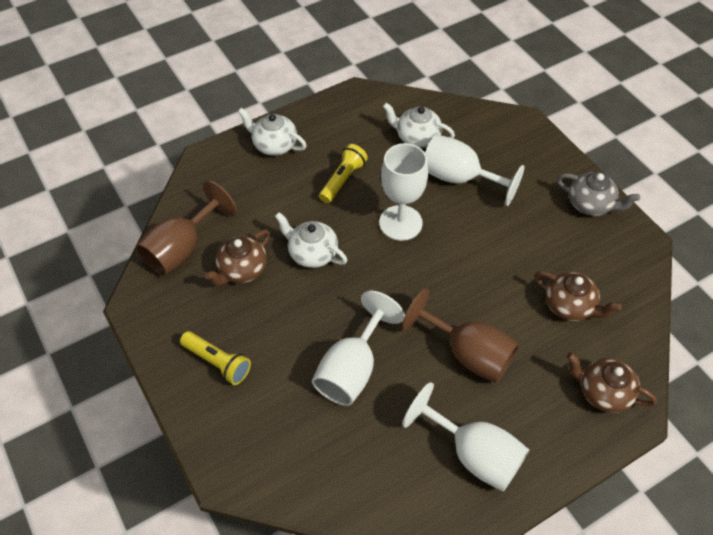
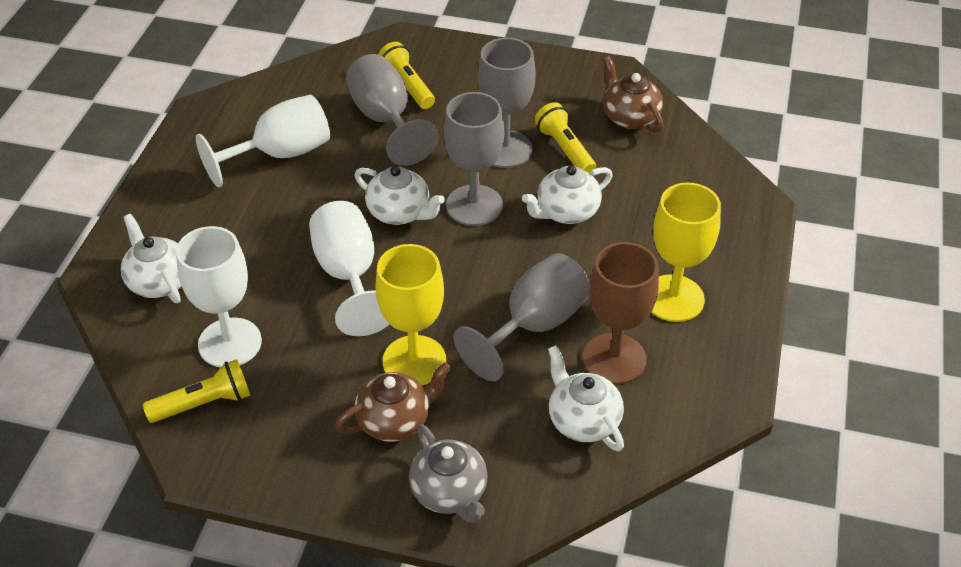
brown goblet: [136,180,237,276] [401,288,519,383] = 2 -> [583,242,659,385] = 1
brown teapot: [205,229,270,285] [534,271,622,321] [566,352,657,413] = 3 -> [335,362,451,442] [603,56,663,133] = 2
grey goblet: none = 0 -> [346,54,438,166] [444,92,504,226] [454,253,590,381] [478,38,536,168] = 4
white goblet: [312,291,405,406] [379,143,428,241] [402,382,529,492] [425,134,525,206] = 4 -> [176,226,262,368] [196,95,330,187] [309,201,389,336] = 3
white teapot: [238,108,307,156] [275,212,347,268] [383,103,455,148] = 3 -> [121,214,182,303] [355,166,445,225] [522,165,613,224] [548,345,624,451] = 4
yellow flashlight: [180,331,251,385] [319,144,368,203] = 2 -> [143,359,250,423] [378,42,435,109] [534,102,596,174] = 3
yellow goblet: none = 0 -> [376,244,446,385] [651,183,721,322] = 2

